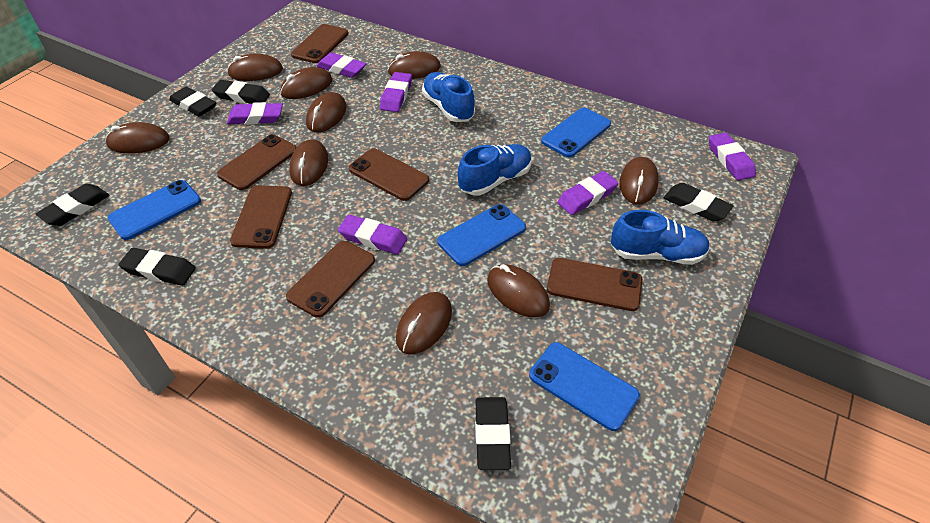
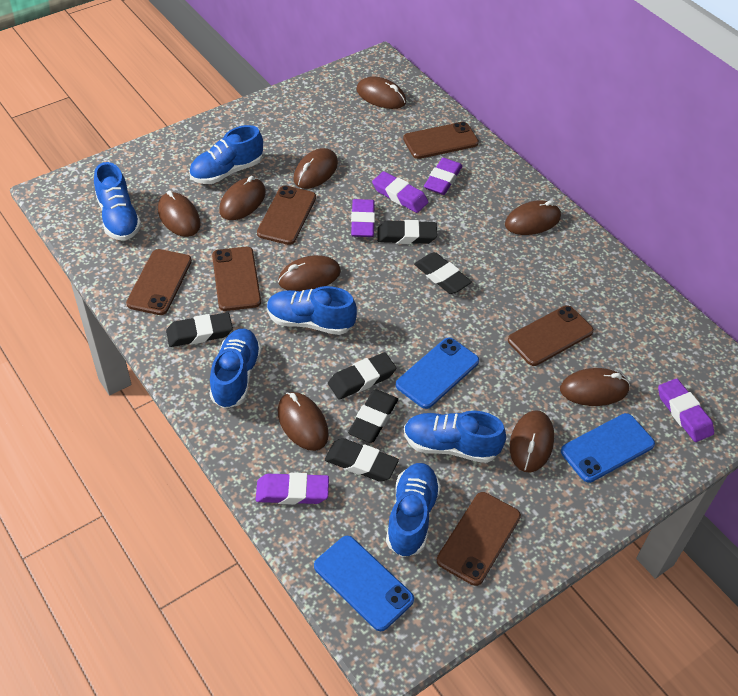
blue phone: [108,180,201,240] [437,204,526,266] [529,342,640,431] [541,108,611,157] = 4 -> [314,536,414,631] [396,338,479,409] [561,413,655,483] = 3
blue shoe: [422,72,475,122] [458,144,532,196] [611,210,710,265] = 3 -> [94,162,141,241] [189,125,263,184] [210,329,262,409] [267,286,357,335] [386,463,441,557] [404,411,506,463] = 6
purple eraser: [227,102,283,125] [317,52,366,78] [338,215,407,255] [380,72,412,112] [557,171,618,215] [709,132,756,180] = 6 -> [256,473,329,505] [351,199,375,237] [372,171,428,213] [424,158,462,195] [658,378,714,442] = 5

